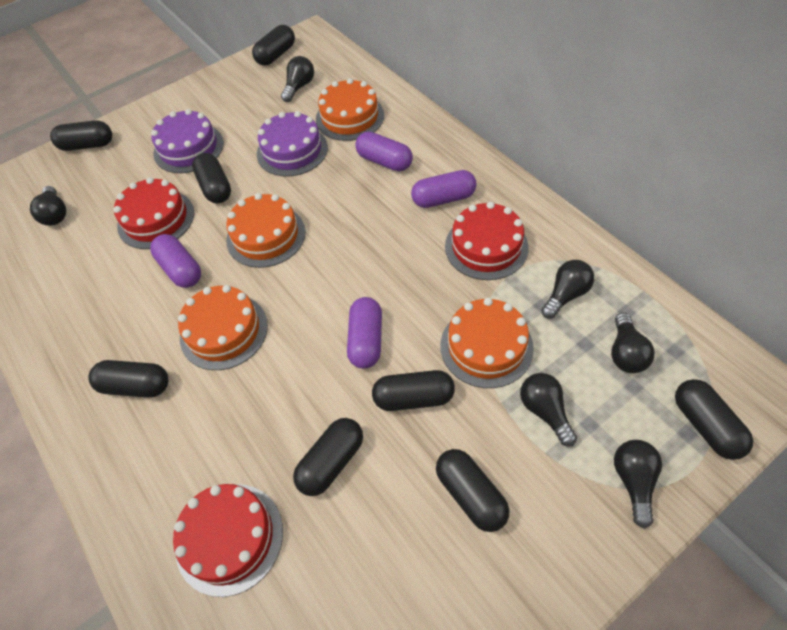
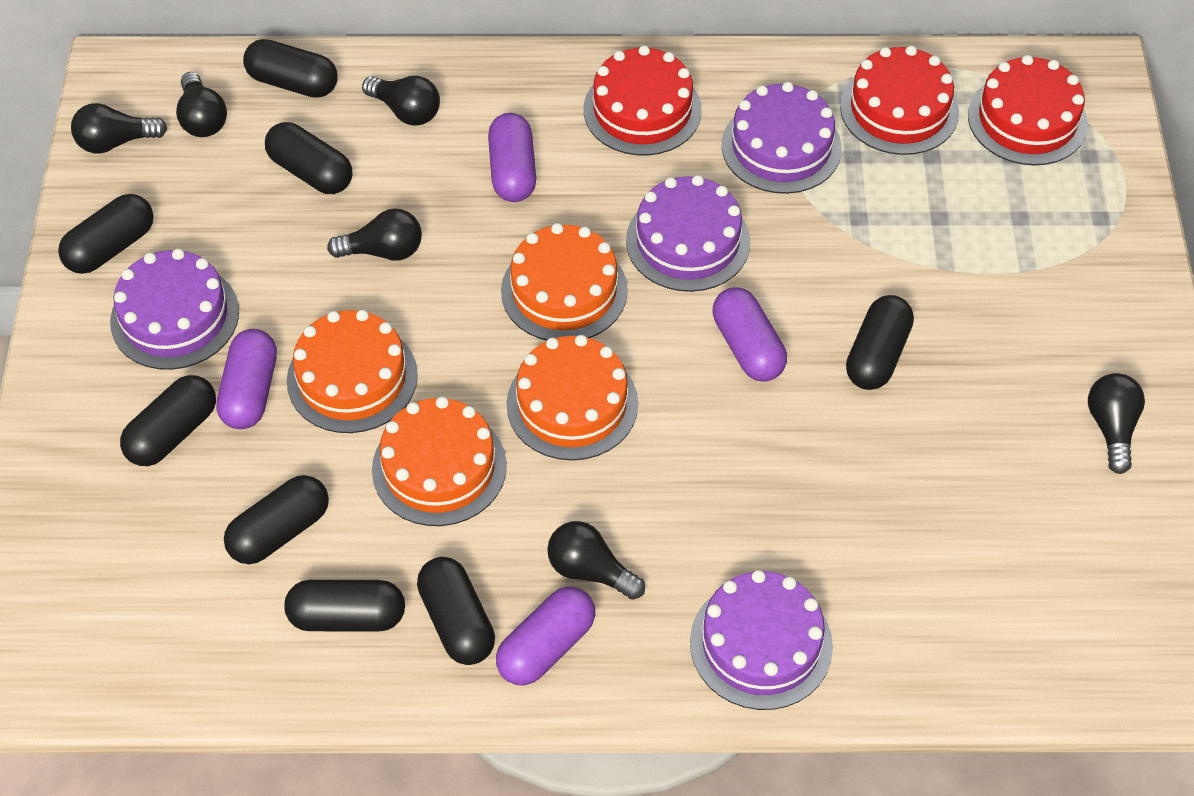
purple cake: [151,109,224,173] [257,111,328,176] = 2 -> [110,249,239,370] [626,175,750,292] [690,570,833,710] [722,82,842,194] = 4

